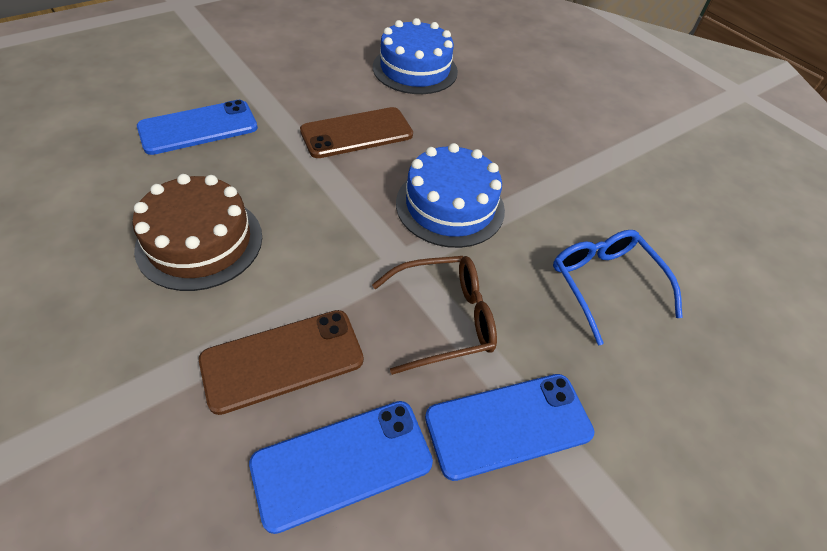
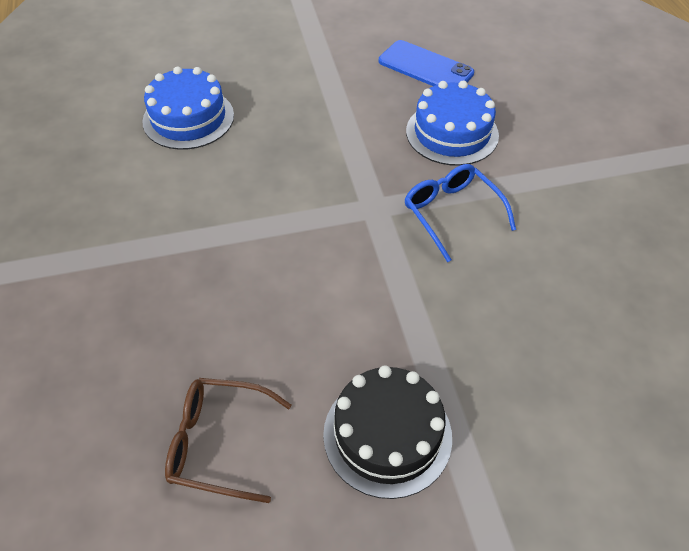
black cake: none = 0 -> [323,365,452,499] = 1
blue phone: [137,100,258,155] [249,401,433,534] [425,374,594,481] = 3 -> [379,40,474,86] = 1
brown cake: [132,174,262,291] = 1 -> none = 0
brown phone: [199,310,364,415] [300,107,413,158] = 2 -> none = 0

